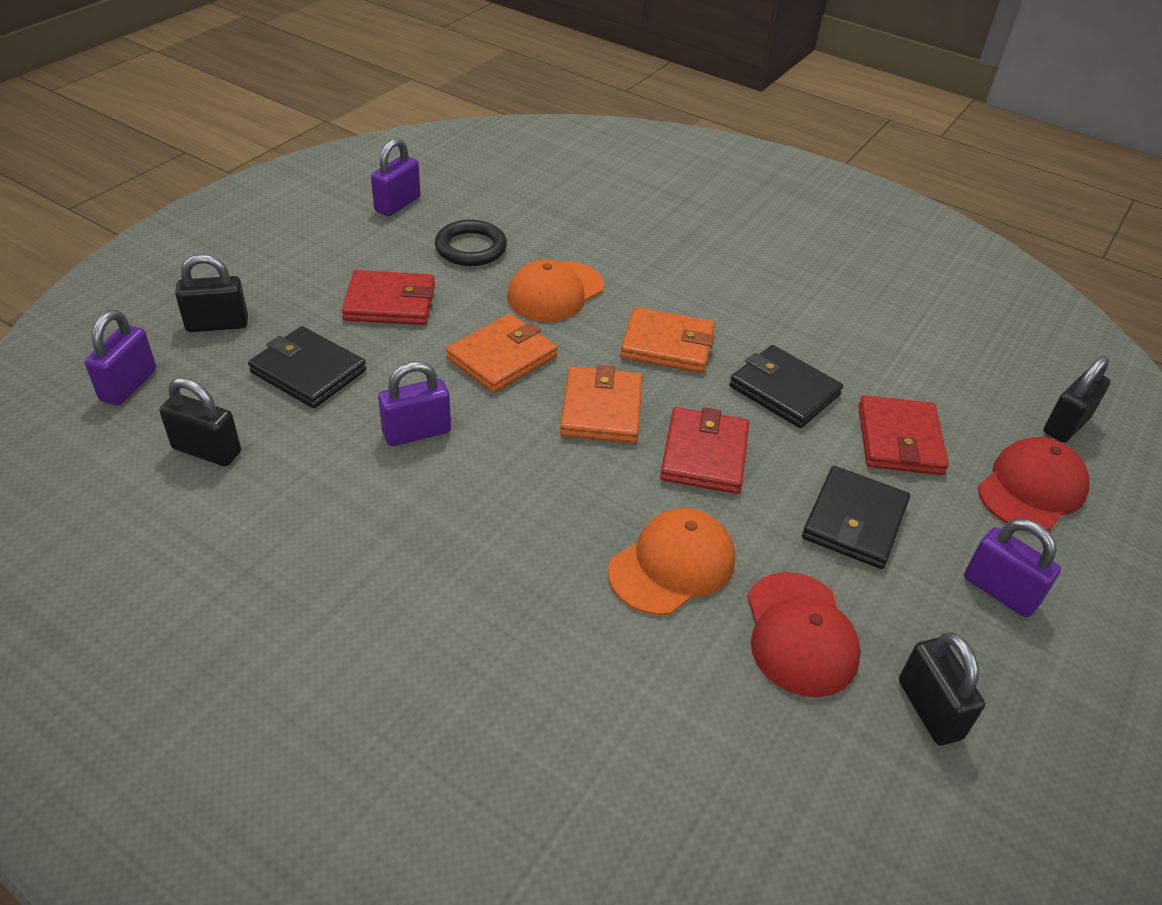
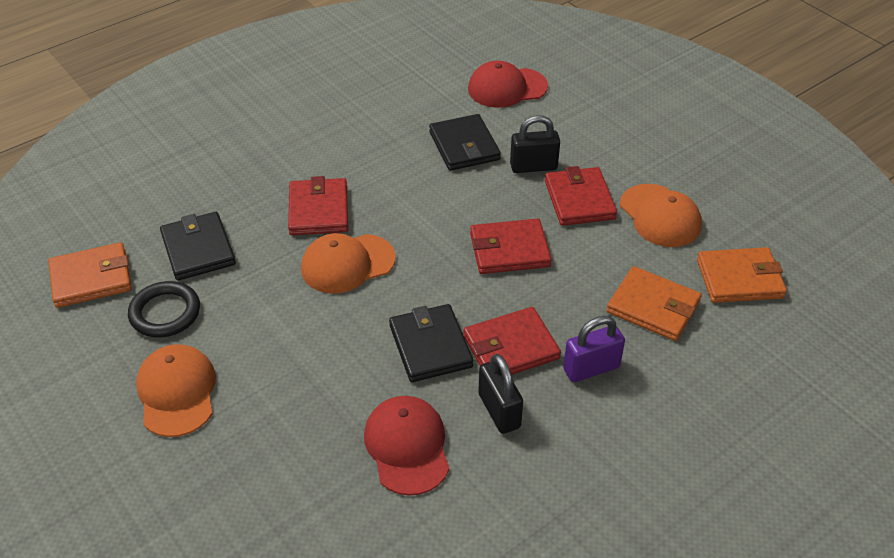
black padlock: [159,377,241,466] [175,254,248,332] [899,632,985,745] [1044,356,1111,443] = 4 -> [478,354,523,434] [510,115,560,173] = 2
orange cap: [507,259,604,322] [608,508,735,615] = 2 -> [136,344,216,437] [301,233,396,293] [620,184,702,247] = 3
purple padlock: [85,310,156,406] [371,138,421,216] [378,361,451,446] [964,519,1061,617] = 4 -> [563,316,625,382] = 1
red wallet: [341,270,435,325] [660,407,749,494] [858,395,949,475] = 3 -> [288,176,348,235] [463,307,561,375] [470,219,552,274] [545,166,617,226] = 4

